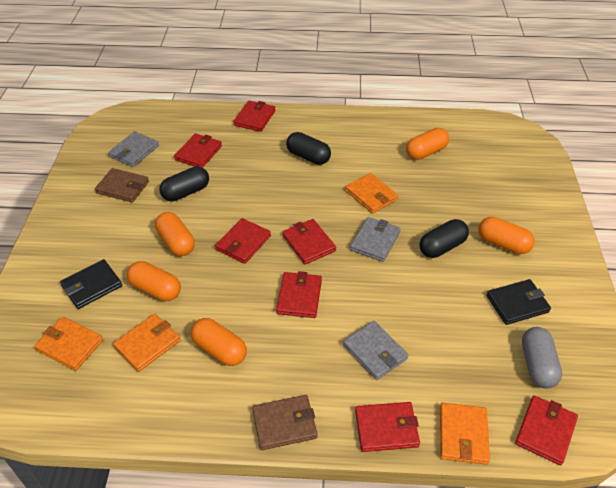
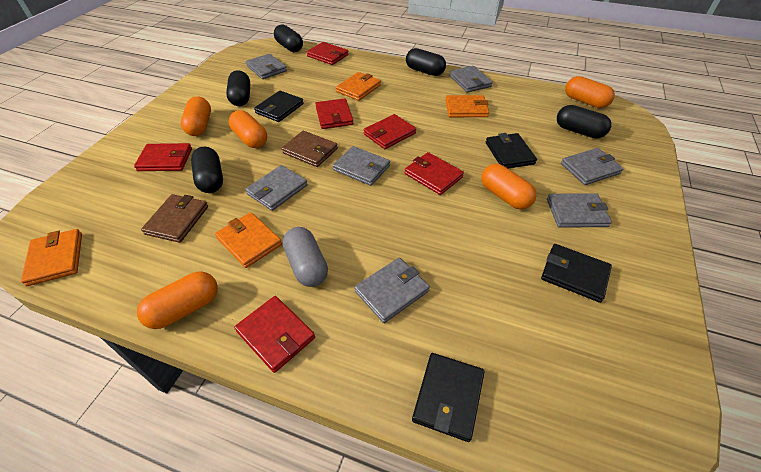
black capsule: [160,166,209,201] [286,132,331,165] [419,219,469,258] = 3 -> [191,147,223,193] [226,70,250,106] [274,24,303,52] [406,48,446,76] [557,105,611,138] = 5
black wallet: [60,259,122,309] [487,279,551,325] = 2 -> [254,91,304,122] [412,353,485,442] [486,133,537,168] [541,244,612,303] = 4
grey wallet: [108,131,159,167] [343,321,408,380] [350,217,400,262] = 3 -> [245,165,308,211] [246,53,287,79] [333,146,390,186] [354,258,430,323] [449,66,493,93] [547,193,612,228] [561,148,623,185] = 7
red wallet: [174,133,222,168] [215,218,271,264] [233,101,276,132] [276,271,322,318] [282,219,336,264] [355,402,420,452] [515,396,578,465] = 7 -> [134,143,192,171] [234,296,315,373] [307,42,349,65] [315,98,354,129] [364,114,416,149] [405,152,464,195] = 6

